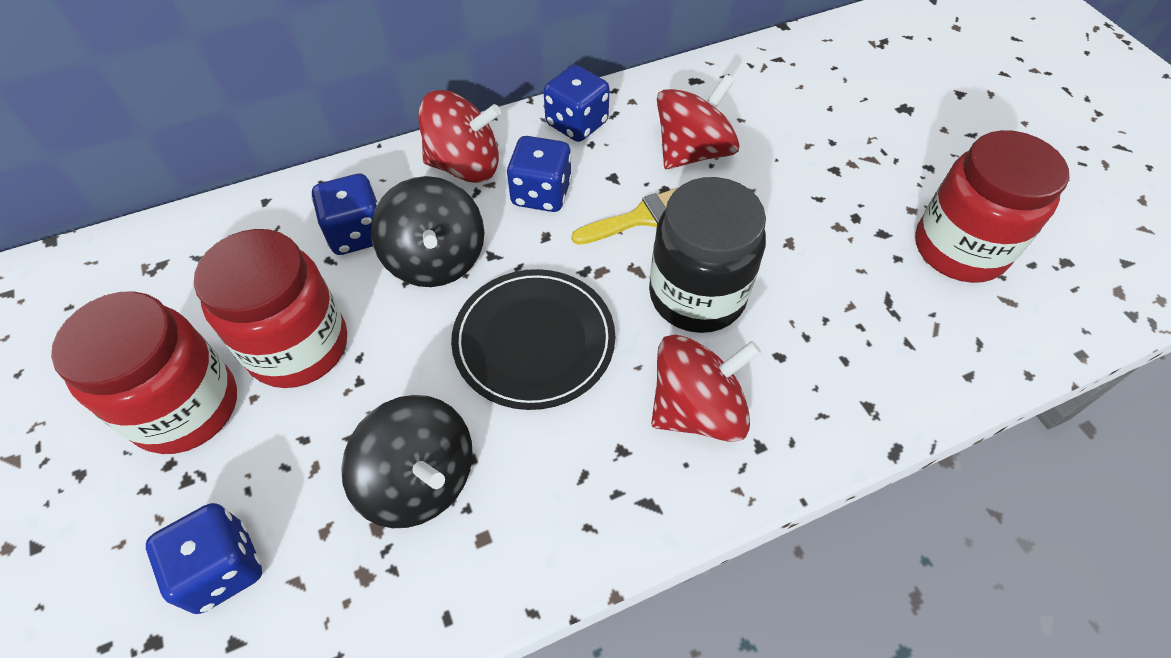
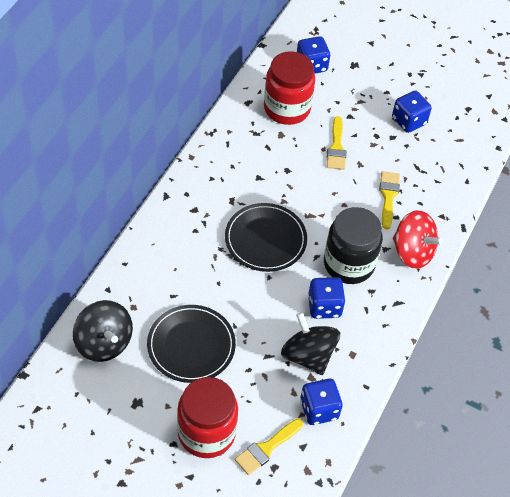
black plate: [451,269,615,410] = 1 -> [147,305,236,383] [225,203,307,272] = 2
red jar: [51,291,237,454] [194,229,347,388] [915,130,1069,283] = 3 -> [177,377,238,458] [264,51,315,125] = 2
red spinning top: [418,90,501,183] [651,334,761,442] [657,74,740,169] = 3 -> [393,210,443,269] = 1
yellow brush: [571,188,678,245] = 1 -> [235,419,303,475] [327,116,346,170] [379,171,400,229] = 3

